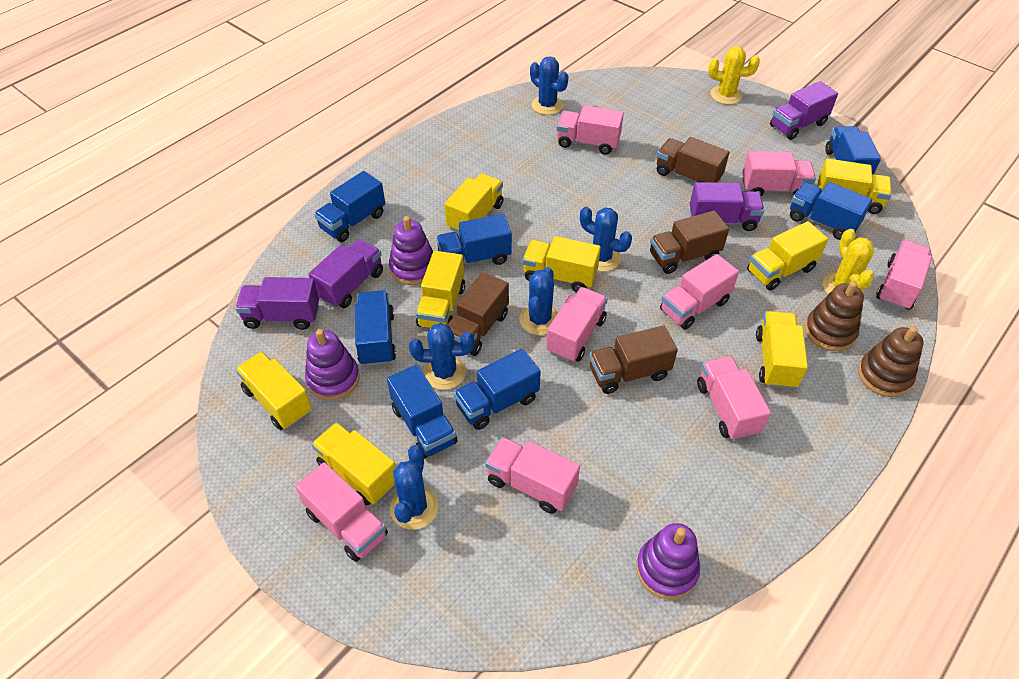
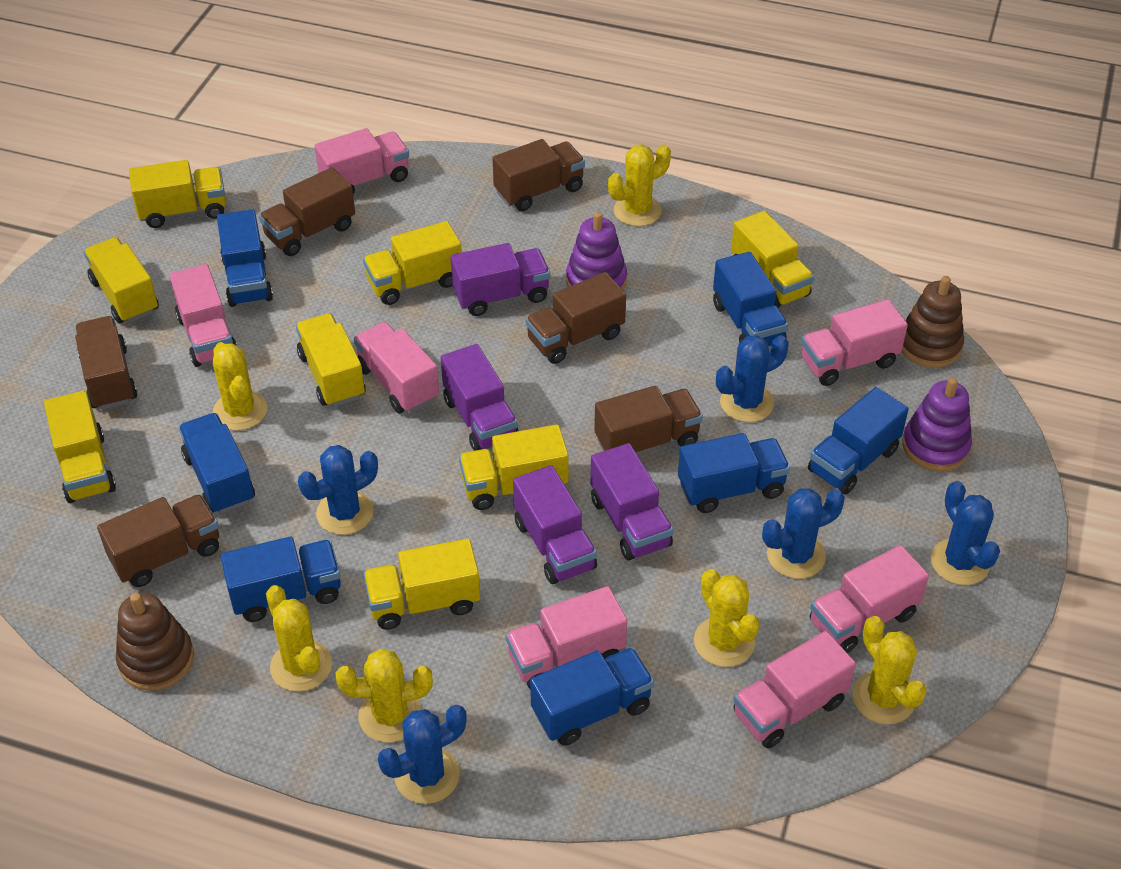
brown truck: [447,272,509,356] [589,325,678,394] [650,210,729,274] [657,137,729,182] = 4 -> [75,316,137,410] [97,494,219,587] [259,167,355,256] [492,139,585,211] [525,272,626,364] [594,386,703,452] = 6
pink truck: [295,462,388,562] [485,437,580,514] [546,287,608,362] [557,105,624,155] [660,254,739,330] [697,356,771,441] [742,151,816,196] [876,240,932,310] = 8 -> [169,264,238,367] [315,128,409,195] [354,322,439,413] [506,586,627,689] [733,631,856,748] [801,299,908,386] [810,545,929,653] = 7
purple stacking toy: [305,329,360,400] [389,216,433,285] [636,523,700,600] = 3 -> [566,212,627,290] [902,377,972,471] = 2
yellow cactus: [708,46,760,105] [823,229,874,294] = 2 -> [213,342,267,431] [266,585,332,692] [336,649,433,742] [608,144,671,226] [694,569,760,667] [853,616,927,724] = 6

